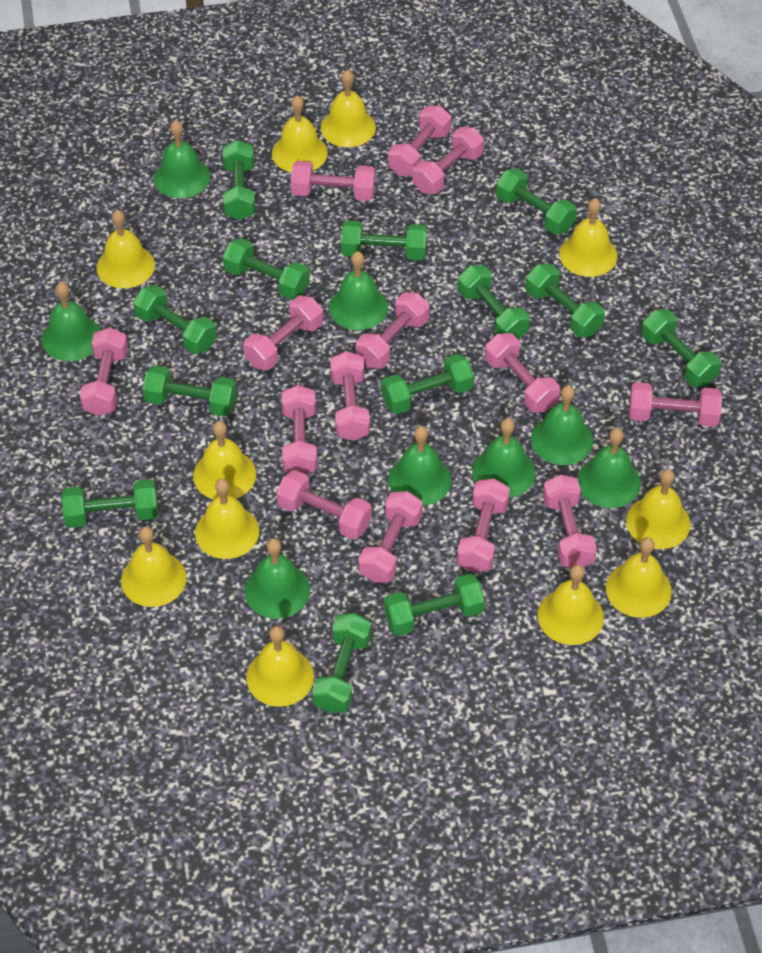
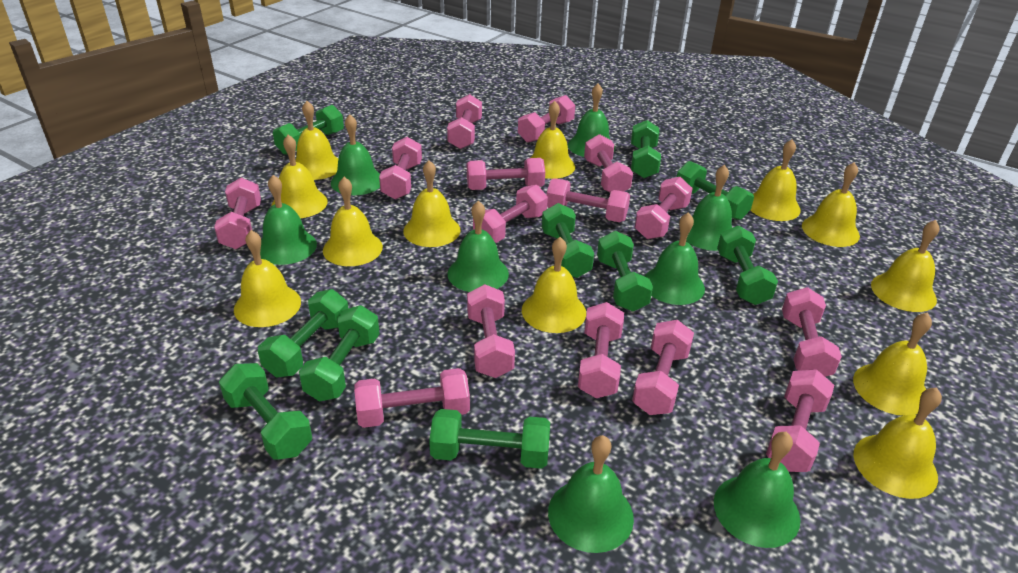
green dumbbell: [62,479,158,528] [133,285,217,354] [143,365,237,417] [223,140,255,220] [223,238,310,300] [312,613,371,713] [341,221,427,260] [381,354,474,414] [384,574,485,636] [458,265,529,340] [496,168,577,235] [525,264,605,337] [641,309,721,387] = 13 -> [219,363,312,460] [258,289,349,378] [273,105,344,155] [299,305,380,402] [429,409,550,469] [542,203,594,278] [597,231,653,312] [631,120,661,178] [677,161,754,220] [717,226,778,305] = 10
pink dumbbell: [80,327,128,416] [243,296,323,370] [276,470,372,539] [282,385,317,474] [291,161,375,201] [330,351,370,441] [356,292,429,369] [359,491,423,583] [388,105,451,176] [412,127,484,194] [457,478,510,572] [485,333,560,413] [543,475,597,568] [629,382,722,427] = 14 -> [214,178,261,249] [354,368,470,428] [379,137,422,200] [447,94,482,149] [467,158,545,190] [467,284,515,378] [473,185,548,243] [518,95,575,143] [546,178,630,222] [578,302,624,398] [584,134,633,192] [632,320,694,415] [635,177,693,239] [766,369,834,472] [782,287,842,377] = 15
yellow bell: [97,210,155,288] [121,527,187,607] [193,421,256,500] [195,479,259,559] [246,626,314,707] [272,96,328,172] [321,70,376,147] [538,565,604,645] [559,198,617,277] [606,537,672,618] [626,469,690,549] = 11 -> [234,230,301,327] [272,135,328,218] [295,101,338,180] [323,177,383,266] [403,160,460,247] [522,237,586,333] [530,101,575,179] [750,139,801,221] [802,162,860,247] [853,312,932,416] [853,387,942,499] [871,220,939,312] = 12

